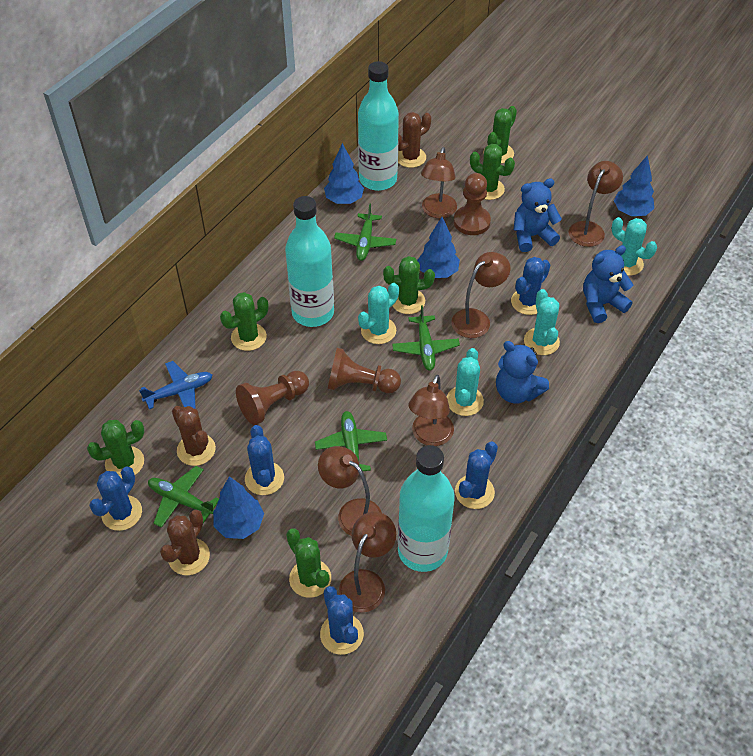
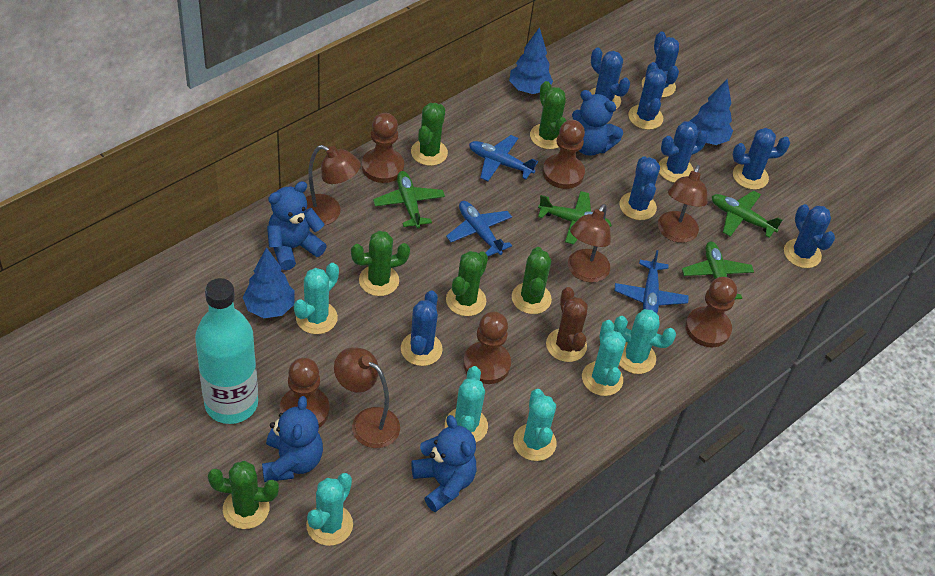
blue cactus: [89,467,142,531] [245,425,284,495] [320,586,364,655] [455,442,498,509] [511,257,550,315] = 5 -> [401,290,443,366] [590,48,630,109] [619,156,660,220] [628,62,667,130] [642,32,679,98] [658,121,708,183] [732,128,790,190] [784,204,835,268] = 8
blue plane: [139,361,212,409] = 1 -> [446,201,512,256] [469,135,538,181] [614,250,689,313] = 3
blue teddy bear: [496,341,549,404] [514,178,562,252] [583,245,633,323] = 3 -> [262,396,323,482] [267,181,327,270] [411,415,476,512] [572,90,623,156] = 4
blue tree: [213,476,264,539] [324,143,364,204] [417,217,460,278] [614,155,654,216] = 4 -> [242,247,295,318] [509,27,553,94] [690,79,733,145] = 3
brown cactus: [160,510,210,575] [172,406,216,466] [398,112,431,168] = 3 -> [546,287,588,362] = 1
brown lamp: [318,446,382,536] [339,512,396,613] [408,375,454,446] [421,147,457,218] [451,252,510,338] [569,161,623,247] = 6 -> [306,145,361,225] [334,347,400,448] [568,204,611,283] [658,165,708,243] = 4
brown pawn: [236,371,309,425] [328,348,401,393] [454,173,491,235] = 3 -> [279,358,330,428] [362,113,404,183] [463,312,511,384] [543,120,585,189] [685,277,737,347] = 5
turquoise bottle: [285,196,334,327] [358,61,399,191] [398,445,455,572] = 3 -> [195,278,258,424] = 1
turquoise cactus: [358,283,399,344] [447,348,484,416] [524,289,560,355] [611,217,657,276] = 4 -> [294,263,339,334] [306,473,353,546] [445,366,488,442] [513,389,556,461] [582,320,626,396] [614,309,676,374] = 6

